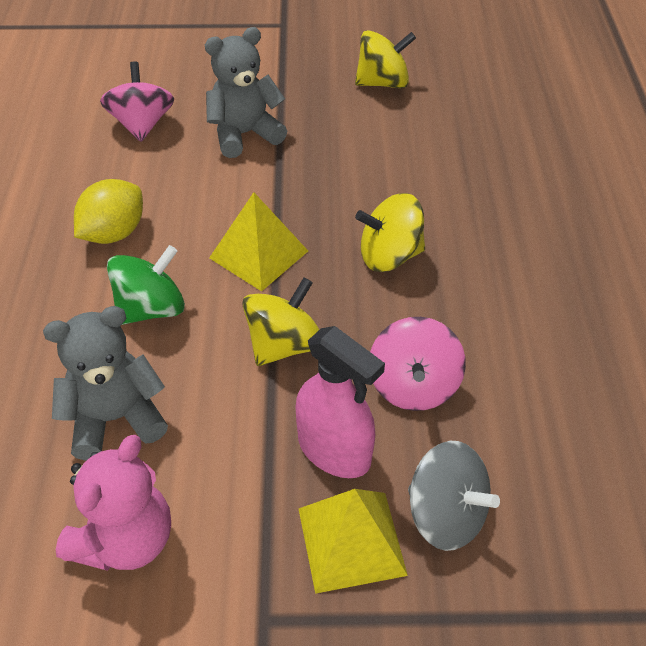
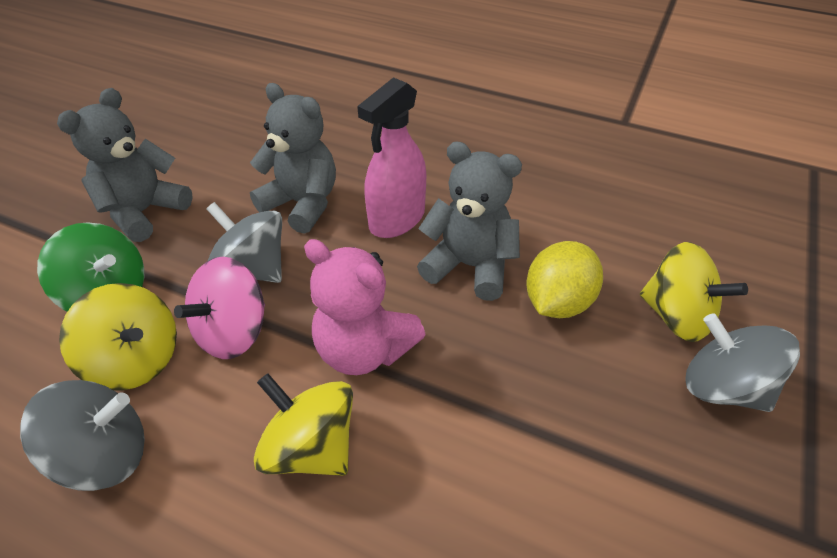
grey spinning top: [408,441,500,551] = 1 -> [20,380,145,491] [206,202,282,283] [686,313,800,412] = 3
grey teddy bear: [43,306,168,460] [205,27,287,158] = 2 -> [57,88,193,242] [250,83,336,234] [417,141,522,301] = 3
pink spinning top: [100,61,174,142] [370,317,466,411] = 2 -> [174,257,265,359] = 1
yellow pyramid: [209,192,308,291] [299,489,408,594] = 2 -> none = 0

